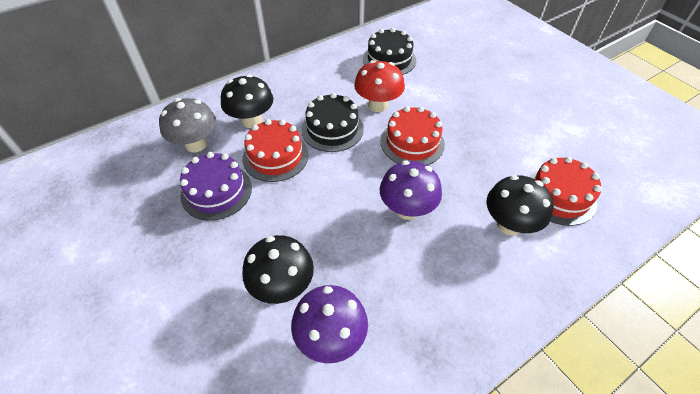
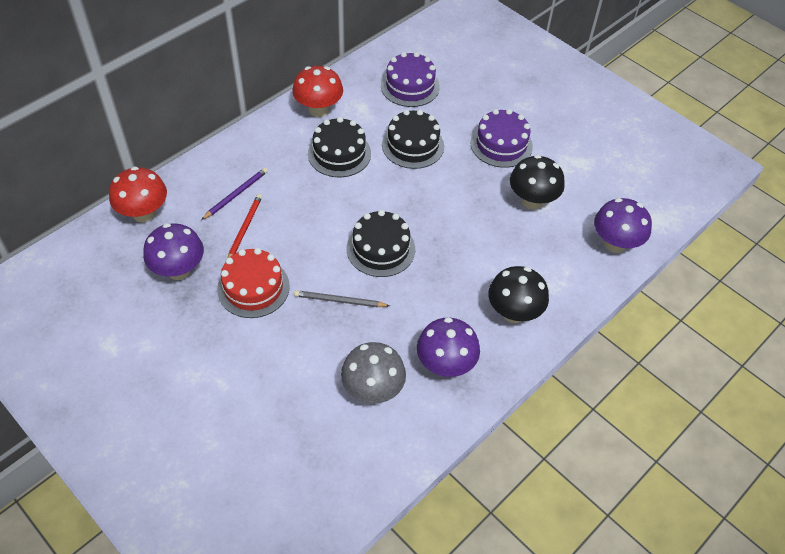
black cake: [301,93,364,152] [363,28,416,75] = 2 -> [308,117,371,177] [347,210,415,277] [382,110,444,169] = 3
black mushroom: [221,74,273,128] [242,235,314,304] [486,175,554,235] = 3 -> [488,266,549,323] [510,155,565,210] = 2
grey pencil: none = 0 -> [294,290,390,307] = 1
purple cake: [180,152,252,221] = 1 -> [381,52,440,107] [470,109,533,168] = 2
purple mushroom: [291,285,368,363] [380,160,442,220] = 2 -> [143,223,204,280] [417,317,480,377] [594,198,652,253] = 3
purple pencil: none = 0 -> [201,168,268,220] = 1
red cake: [243,119,309,182] [381,106,445,165] [529,156,602,226] = 3 -> [217,248,290,318] = 1
red mushroom: [354,60,405,112] = 1 -> [109,166,167,223] [292,66,343,117] = 2
red pencil: none = 0 -> [228,194,262,258] = 1

